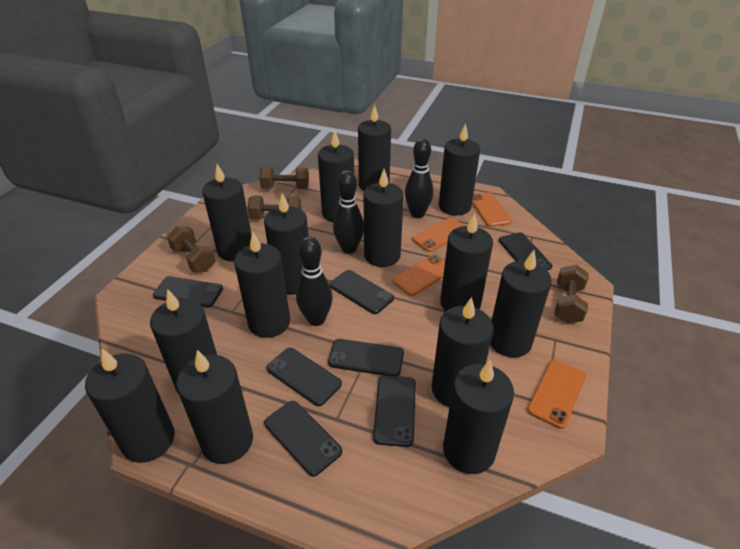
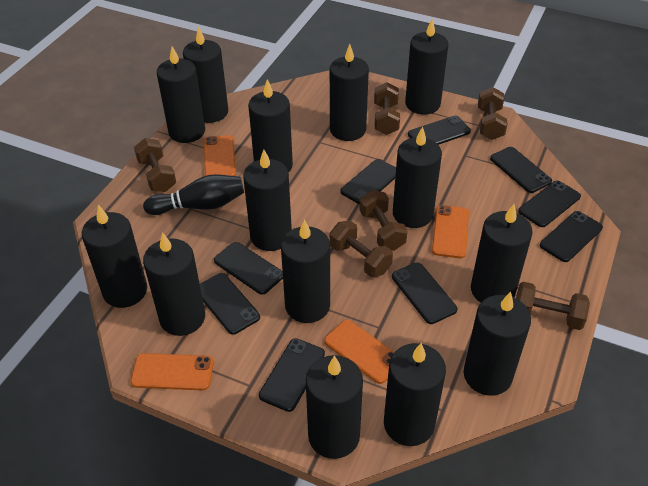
black bowling pin: [296,236,333,326] [333,170,364,254] [405,138,434,218] = 3 -> [143,174,244,215] = 1
black phone: [153,276,223,308] [264,401,342,477] [266,348,342,406] [328,339,404,376] [329,270,394,314] [373,375,416,447] [499,232,553,270] = 7 -> [200,273,260,335] [214,242,283,295] [259,338,325,412] [340,159,396,205] [392,262,457,324] [408,116,471,145] [490,147,552,193] [518,180,581,227] [540,211,603,262] = 9
brown dumbbell: [167,226,216,272] [248,196,302,220] [259,167,309,189] [554,264,588,324] = 4 -> [134,138,176,192] [330,220,393,277] [359,190,408,251] [374,82,400,135] [478,87,507,140] [516,282,590,330] = 6

